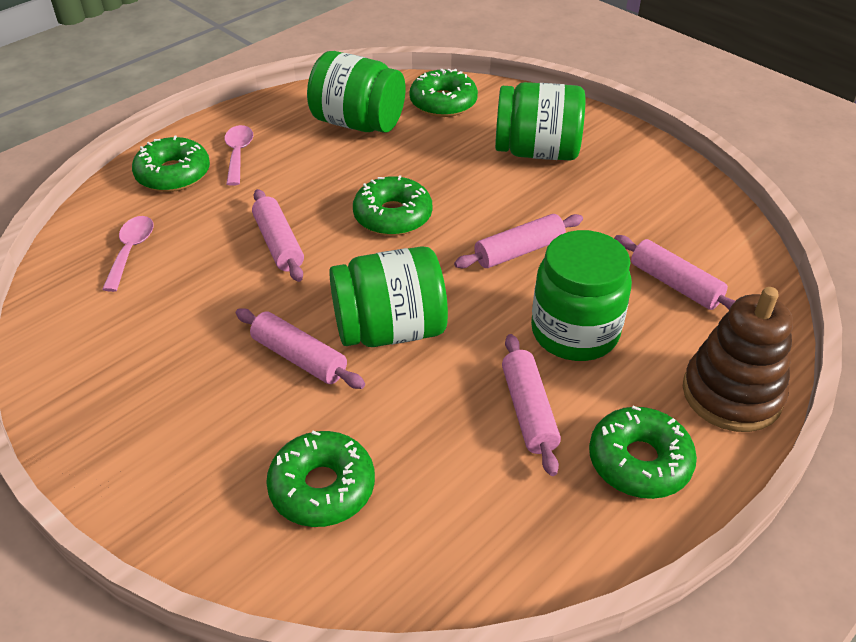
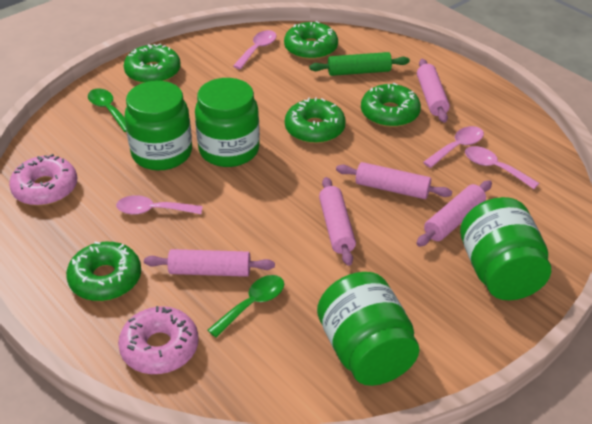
brown stacking toy: [683,287,793,432] = 1 -> none = 0
green rolling pin: none = 0 -> [309,52,410,76] = 1
green spoon: none = 0 -> [88,89,127,132] [207,275,284,338] = 2
pink donut: none = 0 -> [9,154,77,206] [118,306,199,374] = 2
pink spoon: [102,216,154,292] [224,125,253,186] = 2 -> [116,195,203,215] [233,30,277,69] [423,126,484,168] [465,146,539,189] = 4

